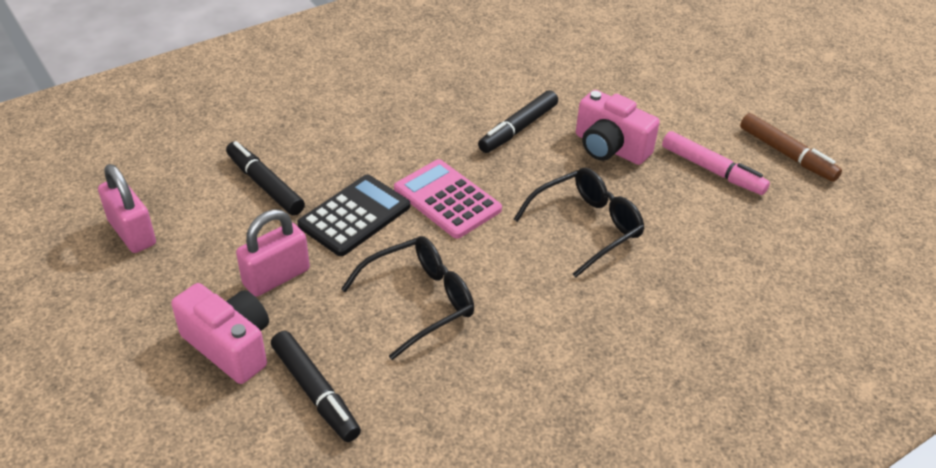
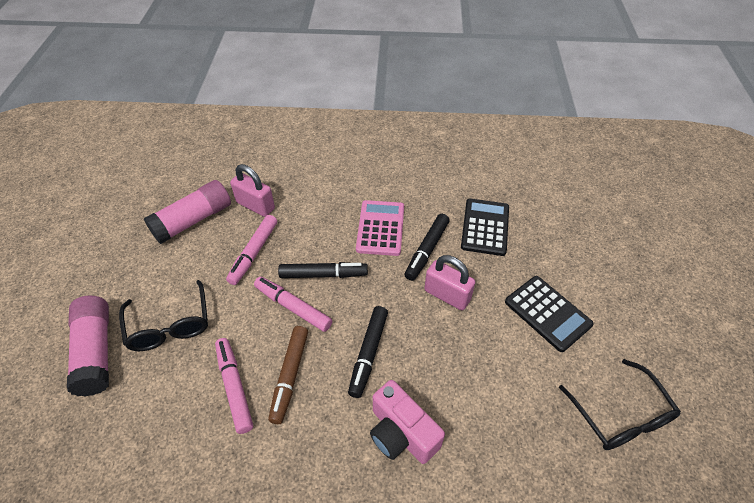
black calculator: [297,175,410,256] = 1 -> [461,199,509,256] [505,276,594,352] = 2
pink camera: [171,283,269,384] [576,90,660,165] = 2 -> [370,380,445,464] = 1
pink glue stick: none = 0 -> [67,296,109,397] [144,180,231,244] = 2
pink marker: [662,131,770,195] = 1 -> [215,338,253,434] [226,215,277,285] [254,277,332,332] = 3

